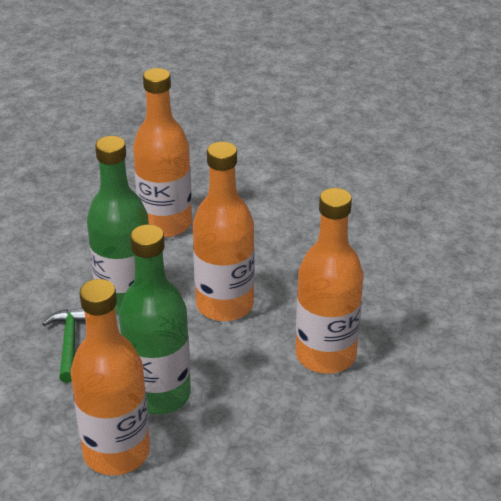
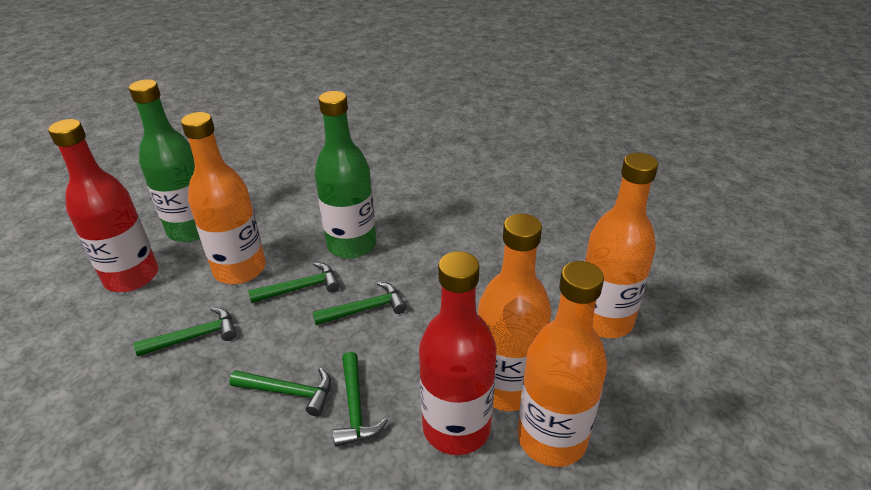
green hammer: [42,308,86,383] = 1 -> [134,307,237,356] [229,368,331,416] [248,262,340,303] [312,282,407,325] [333,352,388,447] = 5
red bottle: none = 0 -> [48,119,158,292] [419,251,497,455] = 2

